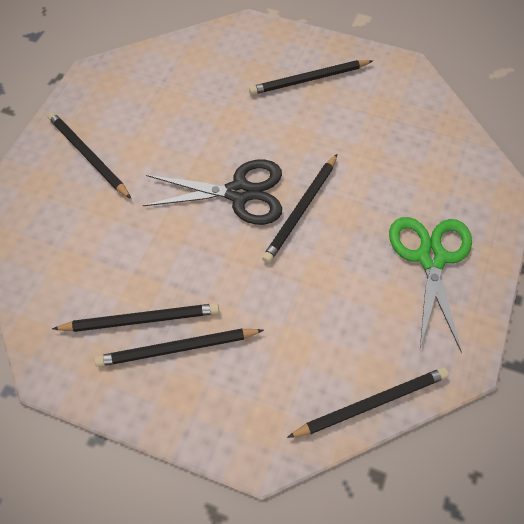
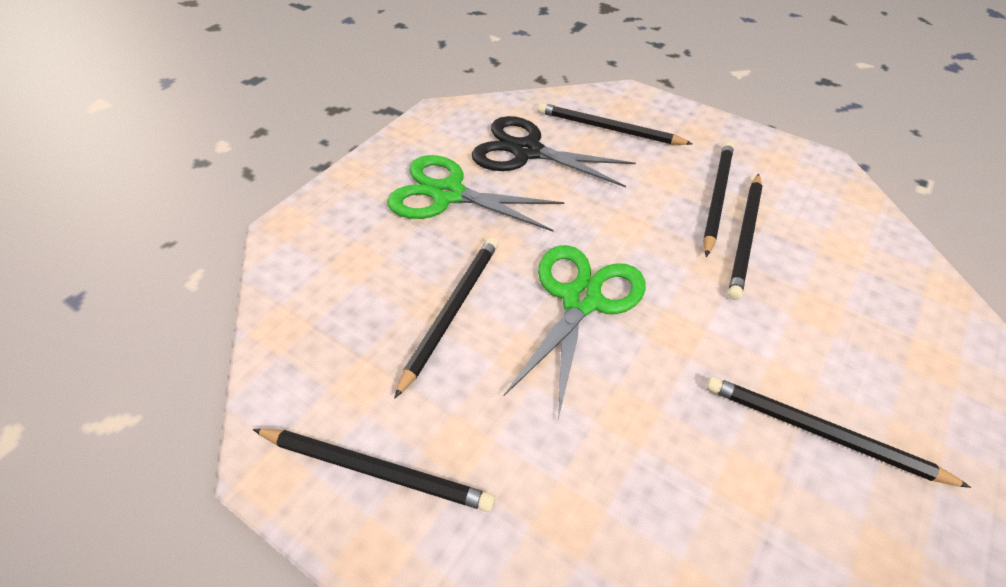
green scissors: [389,217,472,352] = 1 -> [387,155,565,232] [504,245,646,419] = 2

